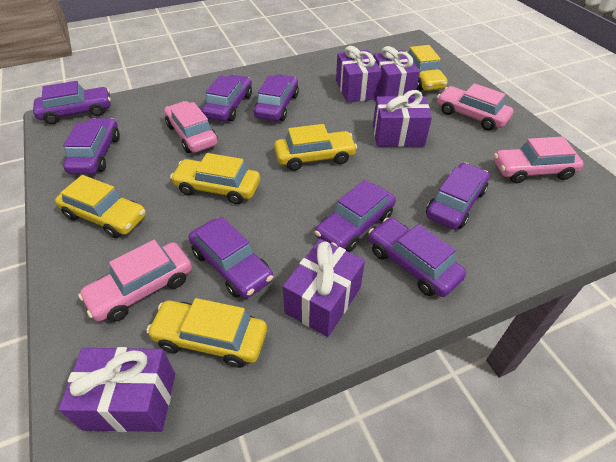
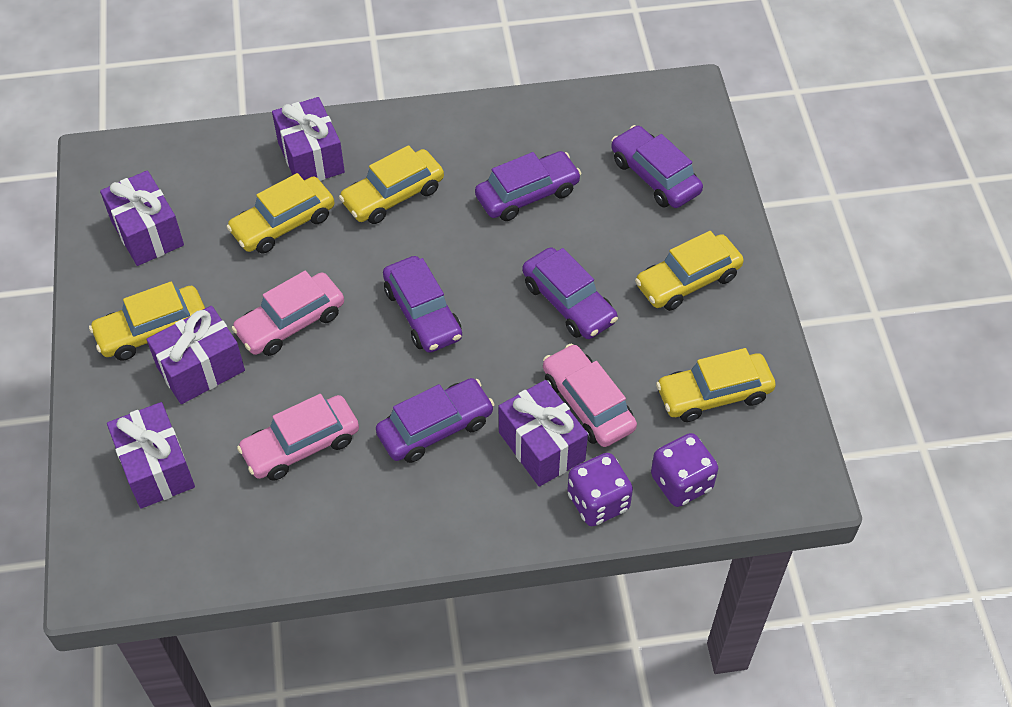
pink car: [78,240,192,322] [164,101,218,153] [437,83,513,131] [494,137,584,183] = 4 -> [231,271,344,356] [237,394,359,481] [543,344,637,447] = 3
purple car: [33,81,111,124] [63,118,120,174] [189,217,273,298] [202,75,252,121] [254,74,299,121] [315,180,396,252] [368,218,466,297] [426,163,489,229] = 8 -> [376,378,495,463] [383,256,462,353] [475,151,582,221] [522,247,618,339] [611,125,703,208] = 5
purple dice: none = 0 -> [567,453,633,526] [651,433,718,507] = 2

